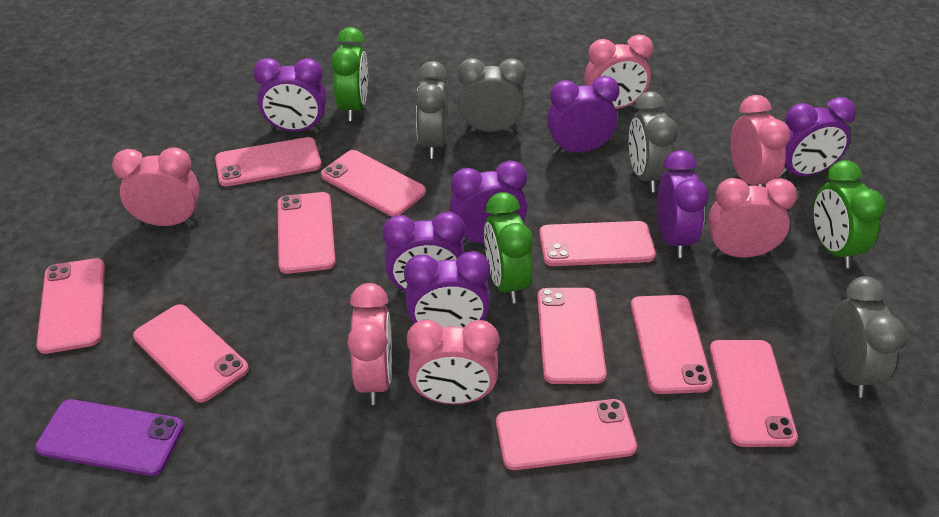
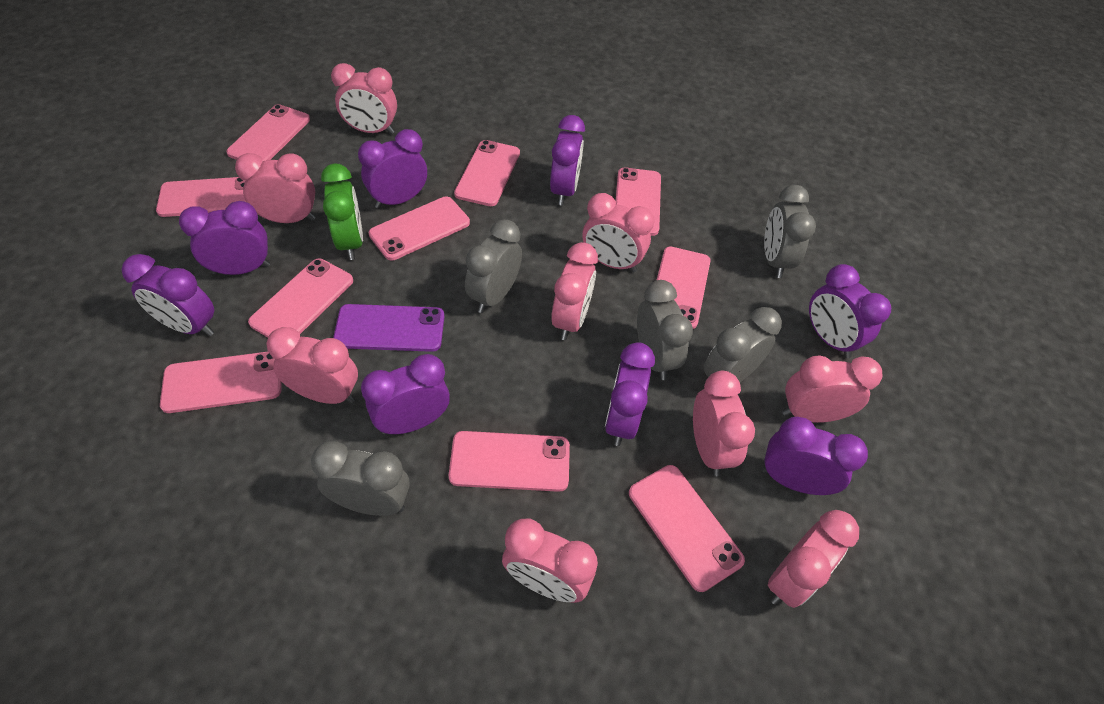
green clock: [331,27,368,121] [484,192,533,303] [813,160,886,268] = 3 -> [321,164,363,260] = 1
grey clock: [415,61,447,159] [457,58,526,132] [629,91,678,192] [830,276,906,398] = 4 -> [311,441,410,516] [465,219,522,313] [637,280,693,380] [704,307,782,382] [764,185,816,278] = 5
pink clock: [112,147,200,226] [347,283,392,405] [407,320,499,404] [584,35,653,109] [708,178,797,258] [730,95,791,187] = 6 -> [235,153,316,223] [266,327,358,404] [331,63,397,134] [502,518,598,603] [551,242,598,340] [583,193,654,272] [693,371,755,476] [768,510,859,608] [782,355,882,423] = 9
purple clock: [253,58,326,132] [382,211,465,293] [404,251,490,328] [450,160,527,244] [547,76,620,154] [657,150,709,258] [780,97,856,178] = 7 -> [122,254,214,336] [179,201,270,275] [358,129,427,209] [361,354,450,435] [550,115,585,205] [605,342,655,446] [762,417,868,495] [809,264,891,358] = 8

